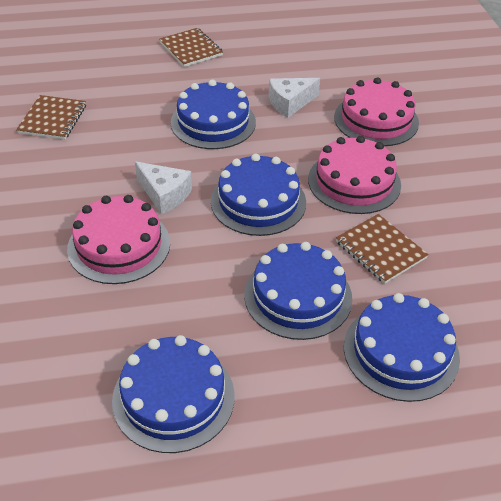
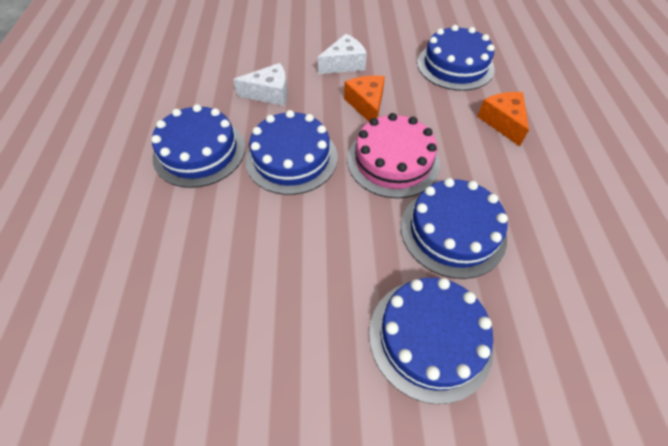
brown notebook: [16,95,86,140] [159,28,223,67] [336,214,429,284] = 3 -> none = 0
orange cheese: none = 0 -> [344,76,385,122] [477,92,529,146] = 2
pink cake: [67,195,170,284] [308,136,401,214] [334,77,419,146] = 3 -> [347,113,440,198] = 1

